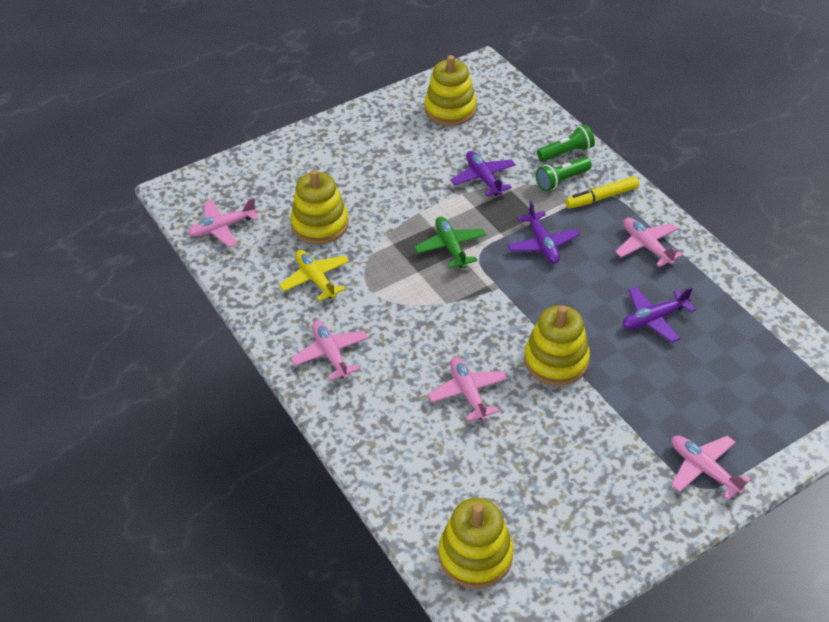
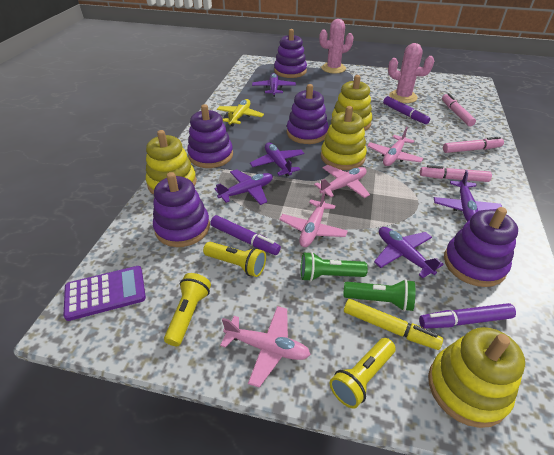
green plane: [415,217,486,268] = 1 -> none = 0
pink cactus: none = 0 -> [319,19,354,73] [388,43,434,103] = 2
pink marker: none = 0 -> [420,165,492,182] [442,93,476,127] [443,137,504,153] = 3
pink plane: [188,198,259,247] [291,321,368,381] [428,357,508,422] [615,218,683,267] [671,435,751,500] = 5 -> [220,306,311,387] [279,190,348,247] [314,165,370,198] [367,127,423,166] = 4
purple calculator: none = 0 -> [63,266,146,321] = 1
purple marker: none = 0 -> [210,215,281,255] [383,96,430,124] [419,303,516,328] = 3
purple plane: [451,151,516,196] [508,201,579,264] [623,286,696,343] = 3 -> [214,169,273,205] [250,142,304,176] [252,73,296,97] [374,227,444,278] [434,170,502,222] = 5
purple stacking toy: none = 0 -> [153,172,210,247] [187,104,233,168] [274,29,307,78] [287,84,328,144] [444,207,518,287] = 5
yellow flashlight: none = 0 -> [164,273,211,346] [203,242,266,277] [330,338,396,408] = 3

